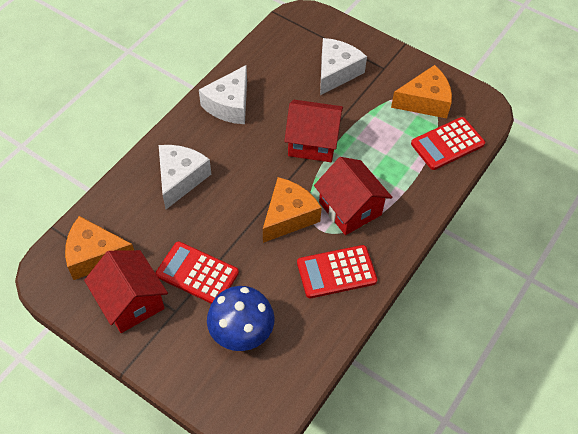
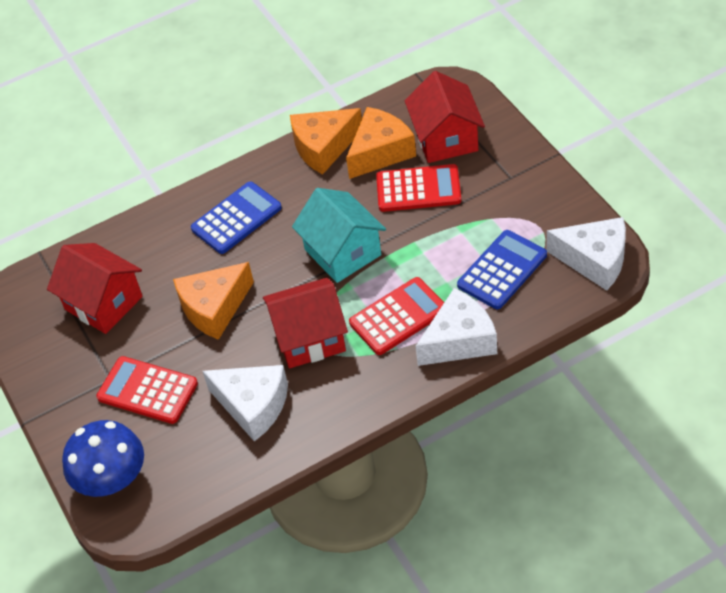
blue calculator: none = 0 -> [191,182,282,254] [457,230,547,309] = 2
turquoise house: none = 0 -> [292,188,386,283] = 1

